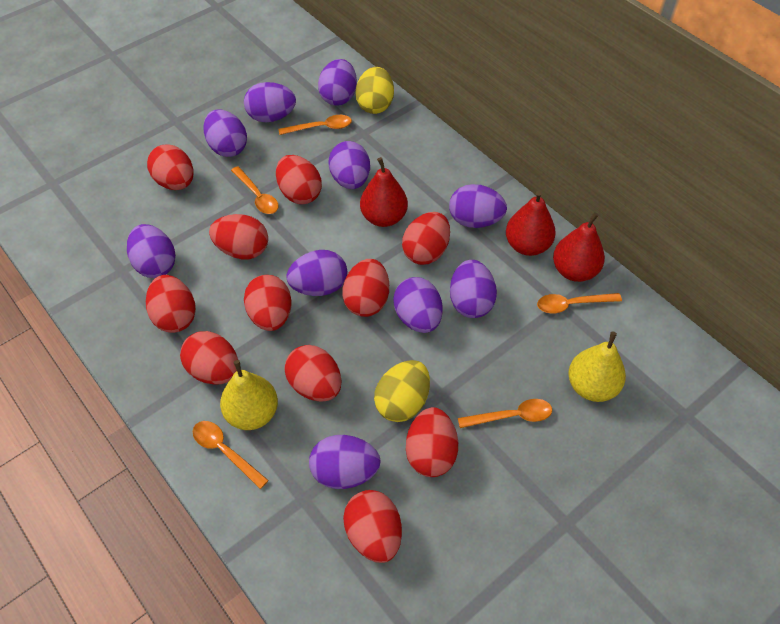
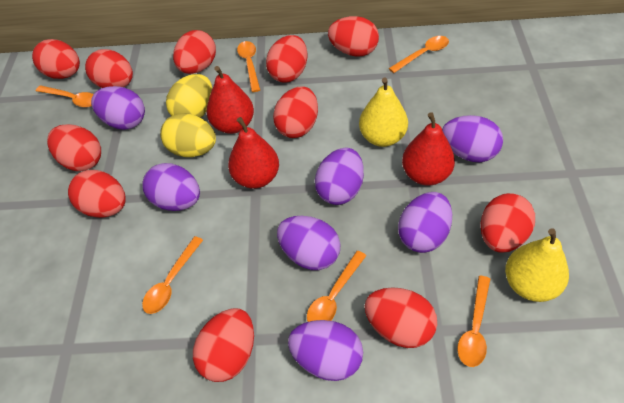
orange spoon: [193,421,269,489] [231,166,279,214] [279,115,352,135] [458,399,552,428] [537,293,622,314] = 5 -> [36,85,93,107] [142,236,203,314] [237,41,260,92] [307,251,366,322] [389,36,449,73] [457,276,490,367] = 6
purple egg: [127,224,176,278] [203,109,247,157] [244,82,296,122] [286,250,347,296] [309,435,381,489] [318,59,357,106] [328,141,370,189] [393,277,443,333] [449,184,507,228] [450,260,497,318] = 10 -> [91,86,145,130] [143,163,200,211] [277,216,340,270] [288,320,363,381] [315,148,364,205] [398,192,452,253] [442,115,503,162] = 7

